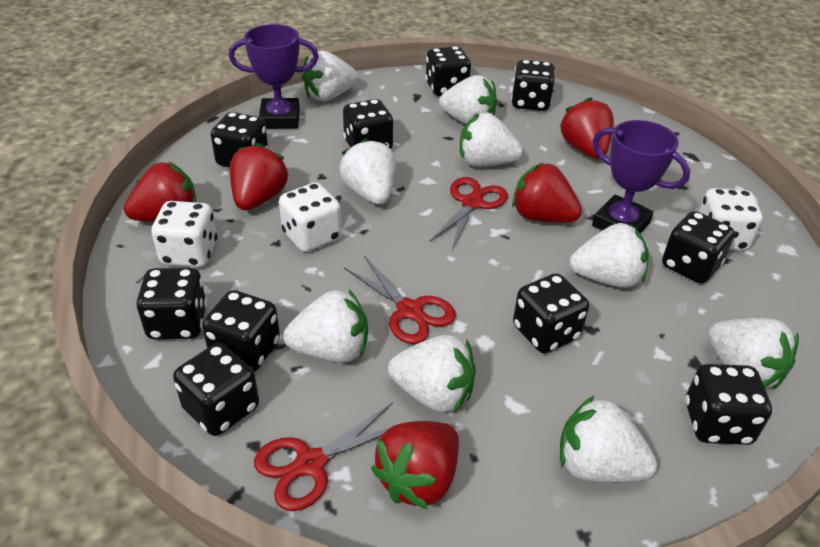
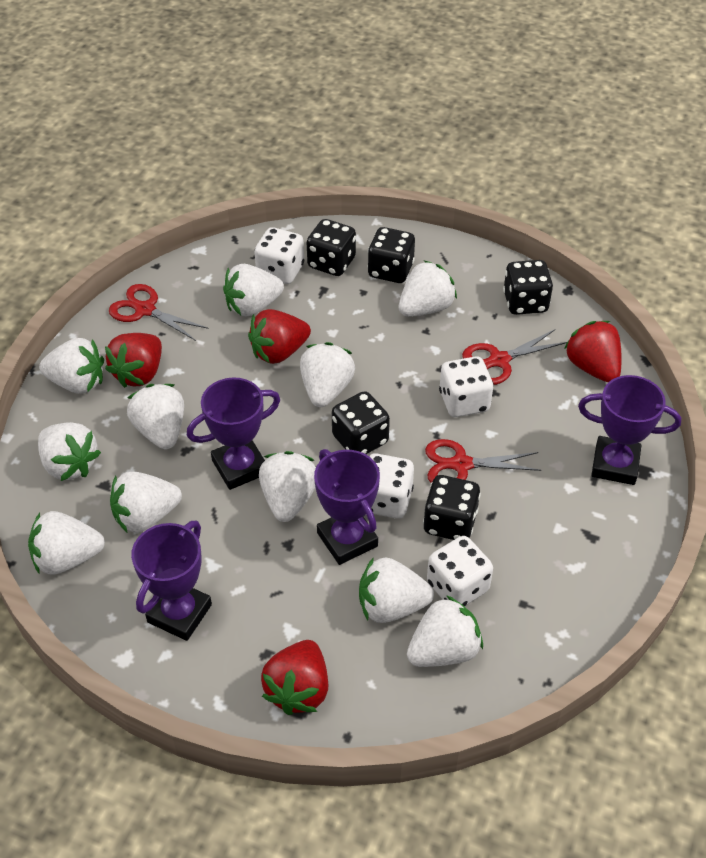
black dice: [137,268,207,339] [173,343,259,436] [202,290,280,372] [211,112,268,167] [343,99,393,149] [425,46,471,96] [511,60,555,111] [513,273,589,353] [662,211,735,284] [685,364,772,445] = 10 -> [307,219,356,276] [332,391,390,454] [368,227,415,283] [423,475,481,540] [503,260,553,315] = 5
purple trophy: [229,24,319,129] [592,120,690,234] = 2 -> [131,521,212,641] [187,377,280,490] [314,449,380,565] [578,375,681,485] = 4
red strawberry: [124,162,197,222] [230,143,289,211] [371,421,459,509] [512,163,582,222] [560,97,614,159] = 5 -> [105,333,162,388] [248,309,311,364] [261,640,328,715] [564,321,622,382] = 4
white dice: [151,201,217,267] [279,182,342,252] [699,188,762,251] = 3 -> [255,227,304,284] [369,453,414,519] [427,536,493,606] [439,356,494,417] = 4
white strawberry: [283,290,368,363] [302,51,358,101] [339,138,396,205] [388,335,476,413] [439,75,497,124] [460,113,523,167] [560,396,657,482] [570,223,649,288] [708,318,799,389] = 9 -> [28,511,105,575] [38,422,101,481] [39,338,104,394] [110,471,182,533] [127,384,184,450] [223,264,284,317] [259,451,316,522] [300,342,355,407] [359,557,434,623] [399,260,457,317] [407,595,483,667] = 11

